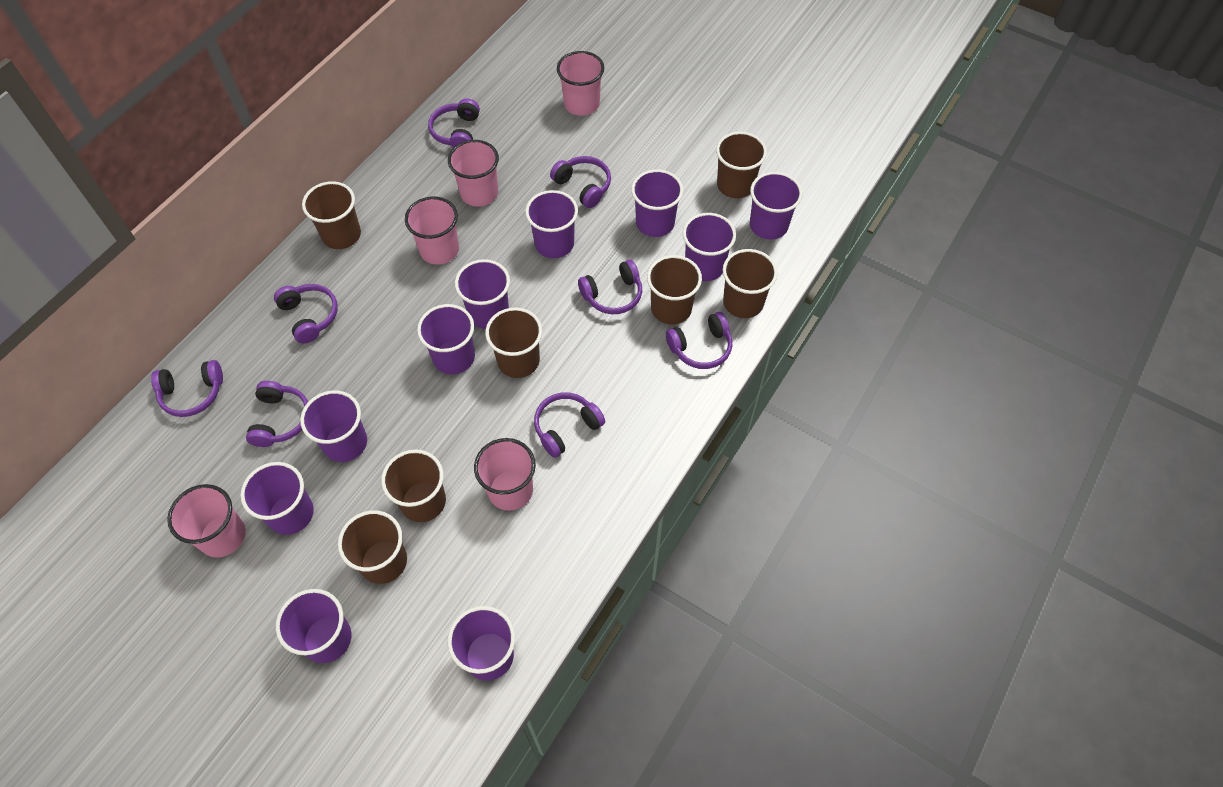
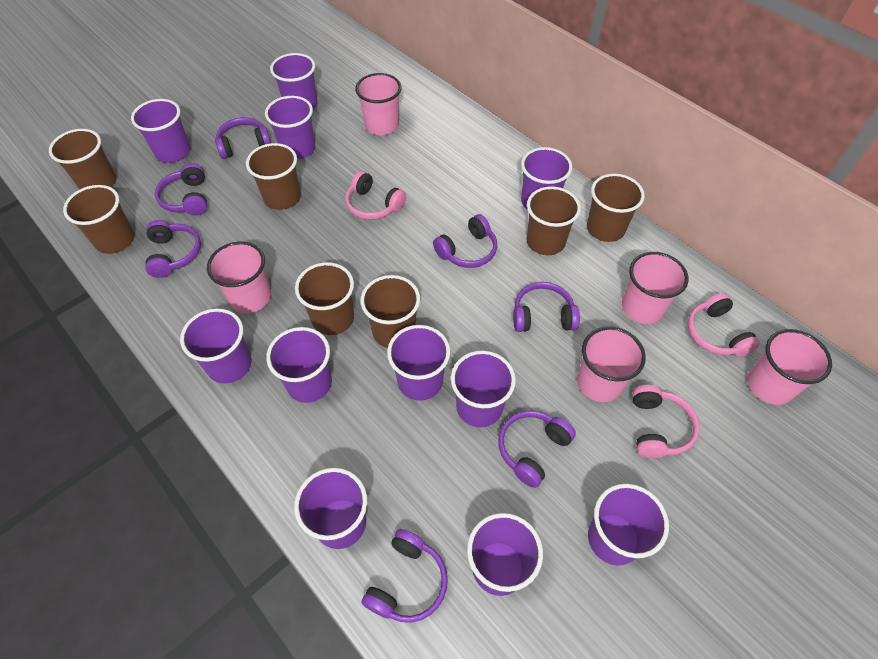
pink headphones: none = 0 -> [345,171,406,220] [632,385,699,458] [687,293,760,357] = 3
purple cup: [240,462,314,535] [276,589,351,663] [300,390,367,462] [417,304,475,374] [448,606,515,681] [455,259,510,329] [525,190,578,258] [631,169,683,237] [683,213,736,281] [750,172,803,239] = 10 -> [131,99,191,163] [180,308,252,383] [265,96,315,159] [266,327,332,403] [270,53,318,109] [294,468,367,549] [387,325,450,401] [451,351,516,427] [467,513,543,596] [521,147,572,210] [588,484,669,566] = 11
purple headphones: [151,360,223,417] [246,381,308,447] [274,284,338,344] [428,98,480,148] [534,392,605,458] [550,156,611,208] [578,260,642,314] [666,312,733,369] = 8 -> [145,220,201,278] [155,163,207,216] [215,117,271,159] [362,529,448,623] [433,214,497,268] [498,410,576,488] [513,282,580,332] = 7

